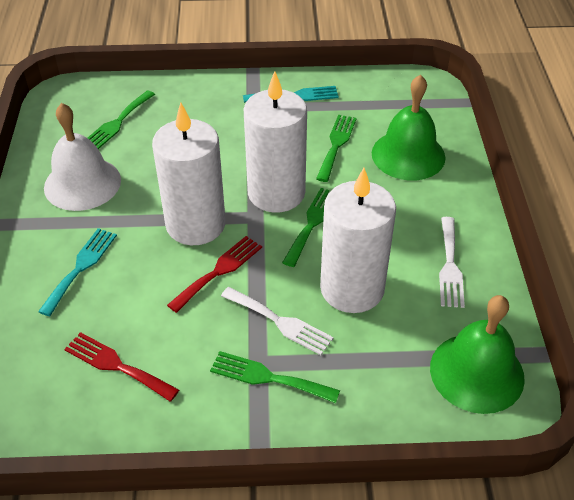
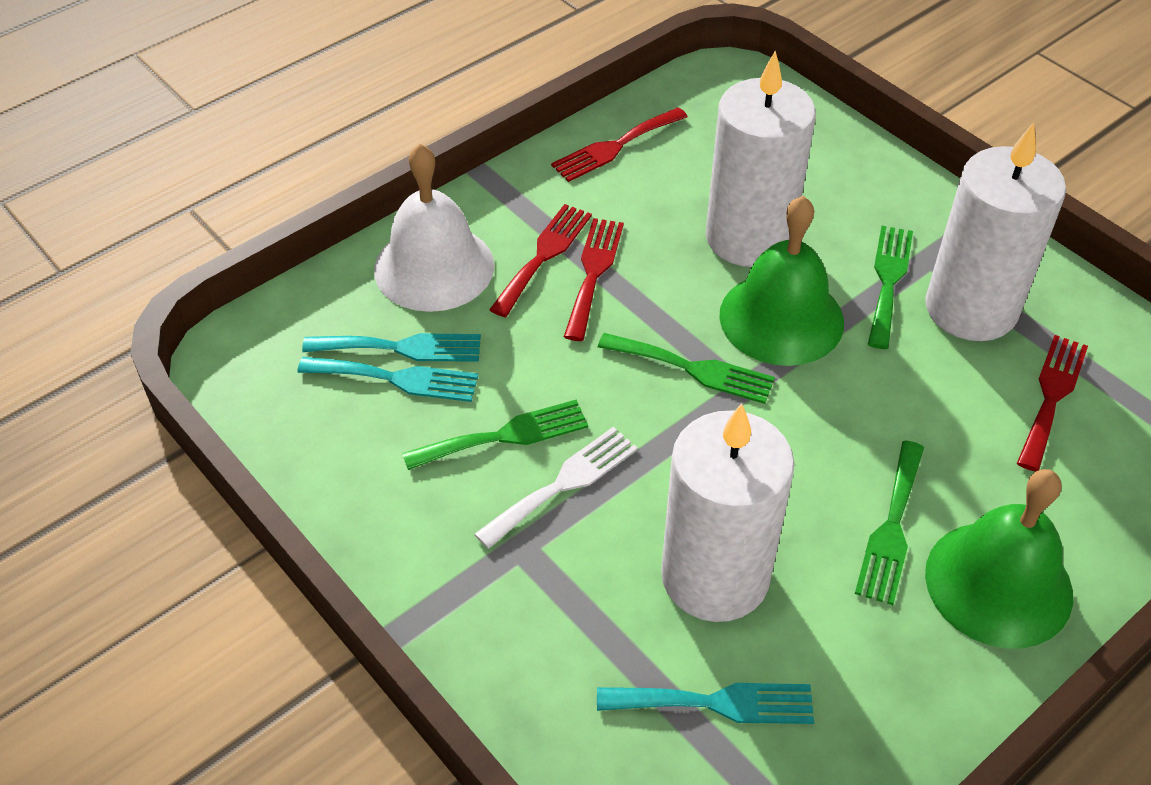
red fork: [64,332,179,402] [167,236,262,313] = 2 -> [489,204,592,317] [551,107,688,182] [564,218,624,341] [1017,335,1088,472] = 4
turquoise fork: [38,228,117,316] [243,86,339,103] = 2 -> [297,357,479,402] [302,333,481,362] [597,683,814,724] = 3
white fork: [221,287,334,355] [439,217,465,308] = 2 -> [474,427,638,549] = 1

